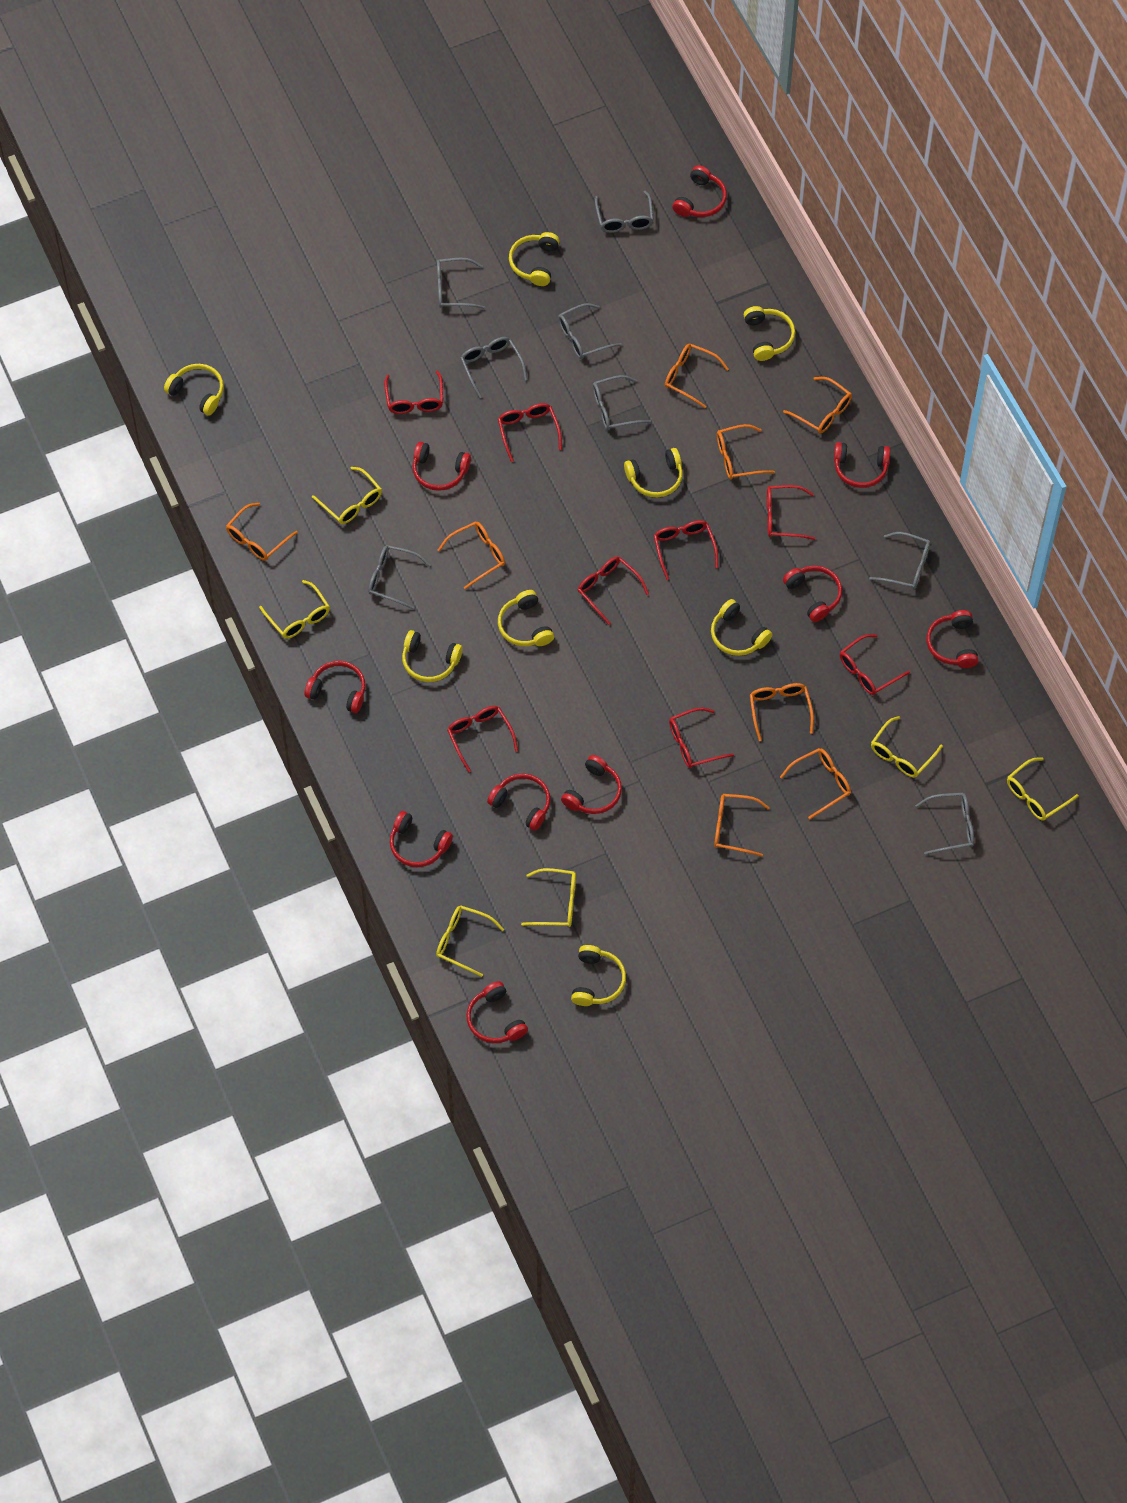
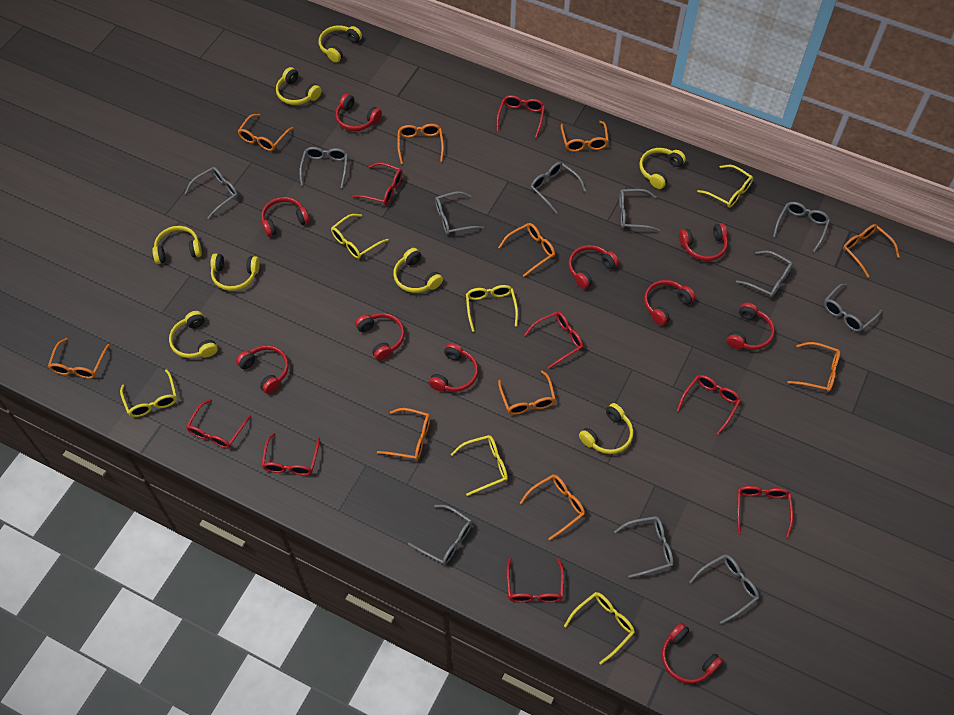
grey glasses: [368,545,431,609] [437,258,485,309] [460,337,527,398] [558,303,622,359] [593,375,651,430] [595,191,654,233] [869,532,931,589] [915,793,974,855] = 8 -> [185,167,238,219] [299,147,348,188] [408,505,472,565] [435,191,484,235] [531,162,586,213] [614,516,674,578] [619,189,660,231] [689,554,759,624] [736,250,793,298] [773,202,830,252] [824,284,882,332] = 11
orange glasses: [226,503,298,561] [438,521,505,590] [665,343,729,408] [714,794,770,857] [717,424,775,479] [750,683,814,741] [780,748,851,819] [783,377,852,434] = 8 -> [48,338,110,379] [238,114,294,151] [377,408,430,460] [397,124,444,164] [498,223,555,277] [498,370,556,415] [520,474,585,540] [561,121,609,152] [787,342,840,392] [843,224,900,277] = 10

